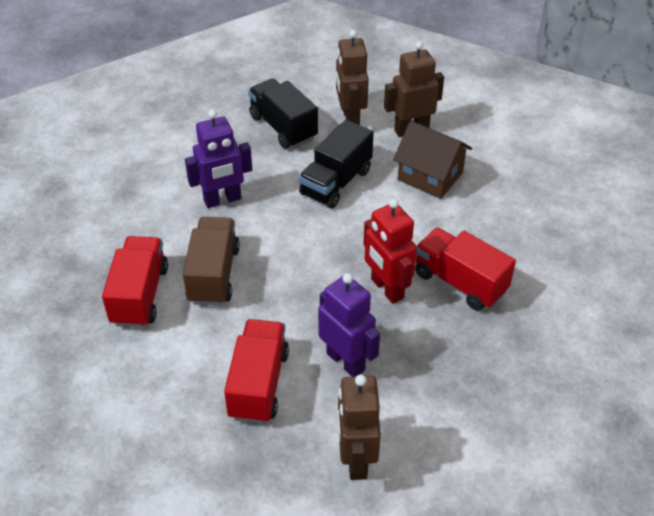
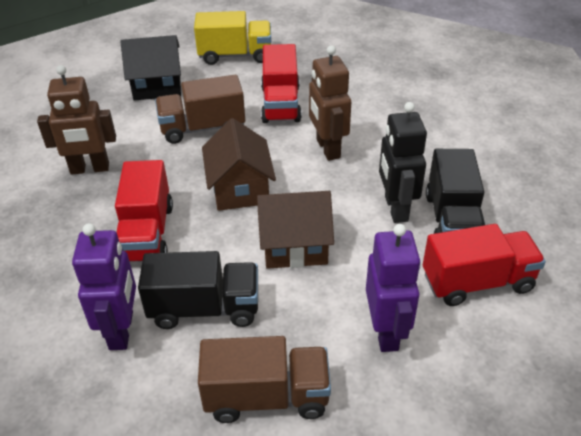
black house: none = 0 -> [121,35,181,101] = 1
black robot: none = 0 -> [379,102,427,223] = 1
brown house: [393,121,472,199] = 1 -> [202,118,276,211] [257,191,334,269] = 2
brown robot: [336,30,369,125] [337,374,381,480] [384,41,444,137] = 3 -> [37,65,116,175] [309,45,351,161] = 2
brown truck: [183,217,240,305] = 1 -> [155,75,245,144] [198,336,331,423] = 2
red robot: [364,199,417,304] = 1 -> none = 0
yellow truck: none = 0 -> [194,11,271,65] = 1

